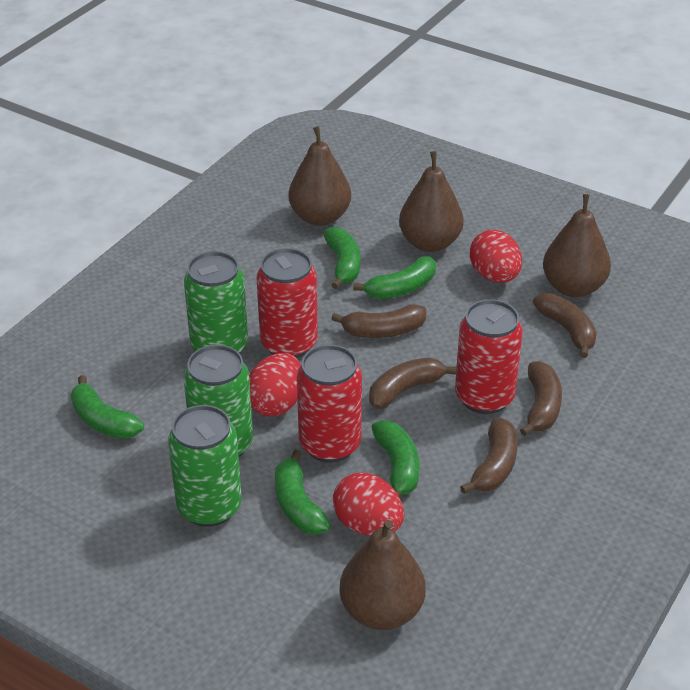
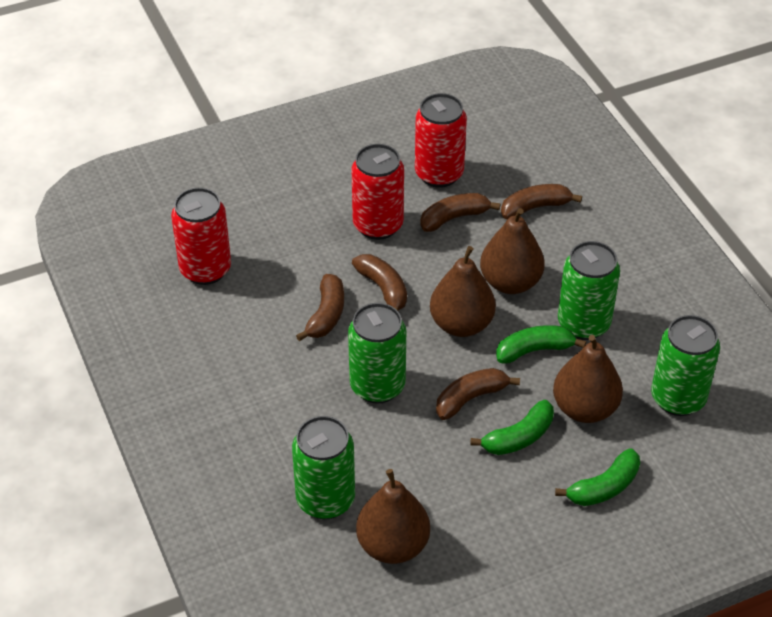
green banana: [71,375,144,439] [275,450,331,535] [324,227,360,289] [353,256,436,299] [371,420,419,496] = 5 -> [470,400,554,455] [496,325,586,363] [555,448,640,506] = 3
green can: [168,405,242,527] [184,251,248,353] [184,345,253,457] = 3 -> [292,416,355,519] [348,303,406,404] [558,241,620,340] [651,315,720,416] = 4
red egg: [249,353,301,416] [333,472,404,536] [470,230,522,283] = 3 -> none = 0

